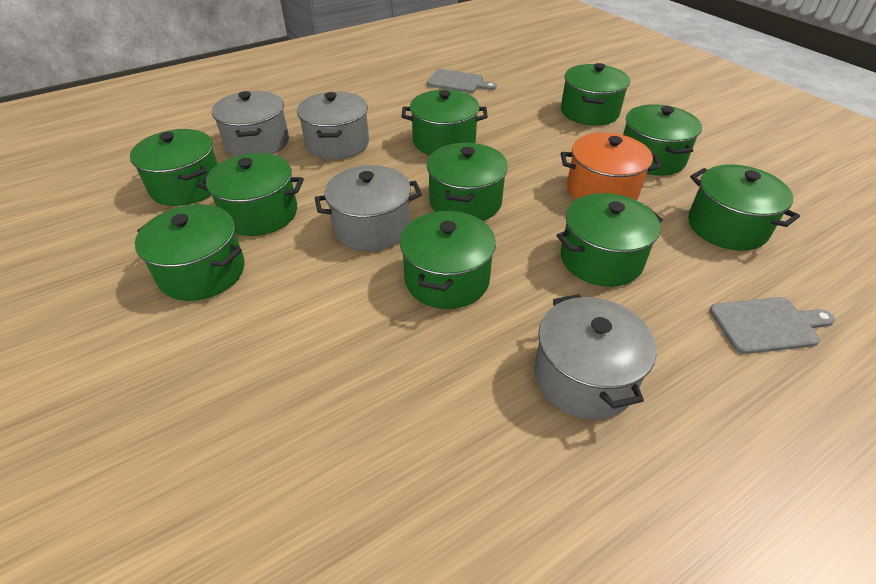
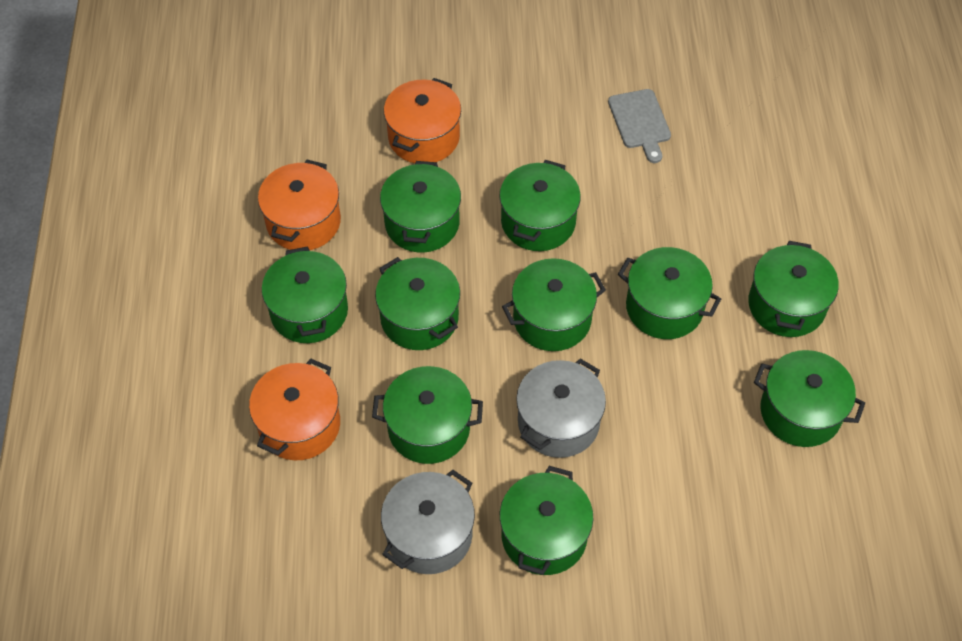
grey cutting board: [426,69,497,93] [709,297,835,354] = 2 -> [608,89,671,163] = 1
grey pot: [212,91,289,156] [297,91,369,160] [315,165,422,251] [534,294,656,420] = 4 -> [381,470,475,574] [516,358,606,458] = 2
orange pot: [561,133,661,200] = 1 -> [249,359,340,460] [258,160,341,250] [384,78,461,163] = 3

